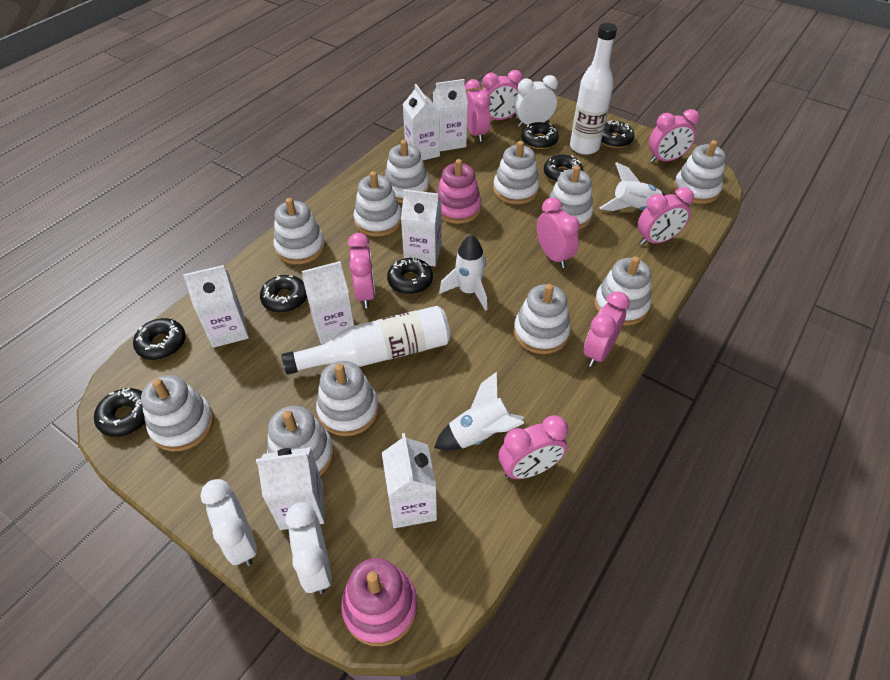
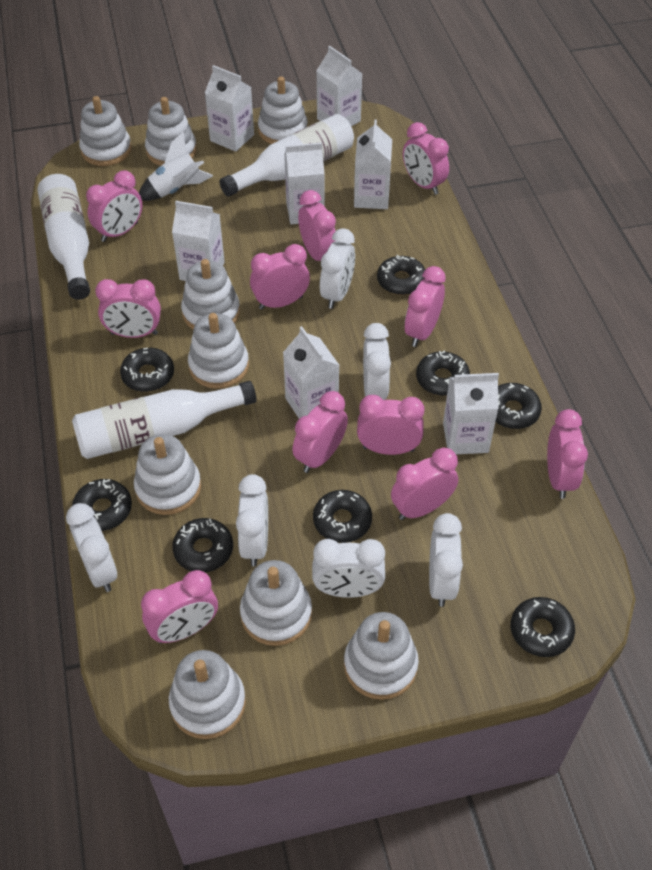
black donut: [94,388,145,437] [133,318,186,360] [260,275,307,313] [387,257,433,294] [521,122,559,149] [544,155,583,182] [601,120,634,148] = 7 -> [72,479,132,531] [120,348,174,392] [172,518,233,573] [313,490,372,543] [377,255,425,295] [416,350,470,396] [495,383,542,429] [511,597,575,657] = 8
pink clock: [348,233,375,308] [465,79,490,142] [482,70,523,120] [499,415,568,479] [537,197,580,268] [583,291,630,367] [638,187,694,245] [649,109,700,162] = 8 -> [86,170,142,242] [95,279,161,338] [141,570,218,643] [250,244,310,310] [292,391,348,473] [298,190,336,261] [357,395,424,455] [391,447,458,520] [403,122,449,195] [405,266,446,347] [547,409,588,499] = 11
pink stacking toy: [341,558,418,646] [437,159,482,224] = 2 -> none = 0
white bottle: [281,306,450,375] [570,23,617,155] = 2 -> [38,174,90,300] [72,381,257,459] [220,114,354,197] = 3
white clock: [200,479,257,566] [285,502,332,594] [514,75,558,127] = 3 -> [66,503,117,592] [236,474,268,566] [312,539,385,598] [320,228,355,309] [363,323,391,400] [429,513,463,607] = 6
white rocket: [434,372,524,450] [439,235,487,311] [600,162,665,211] = 3 -> [139,131,213,201] = 1
white stacking toy: [141,375,214,452] [267,406,334,476] [273,198,325,264] [316,361,379,436] [354,171,402,237] [385,140,429,203] [493,141,539,204] [514,284,571,354] [545,166,593,229] [595,256,651,326] [673,140,726,204] = 11 -> [79,96,132,166] [134,434,201,515] [145,97,197,166] [169,650,246,739] [181,259,240,329] [188,313,249,389] [240,560,312,646] [258,76,308,144] [344,612,419,700] = 9

